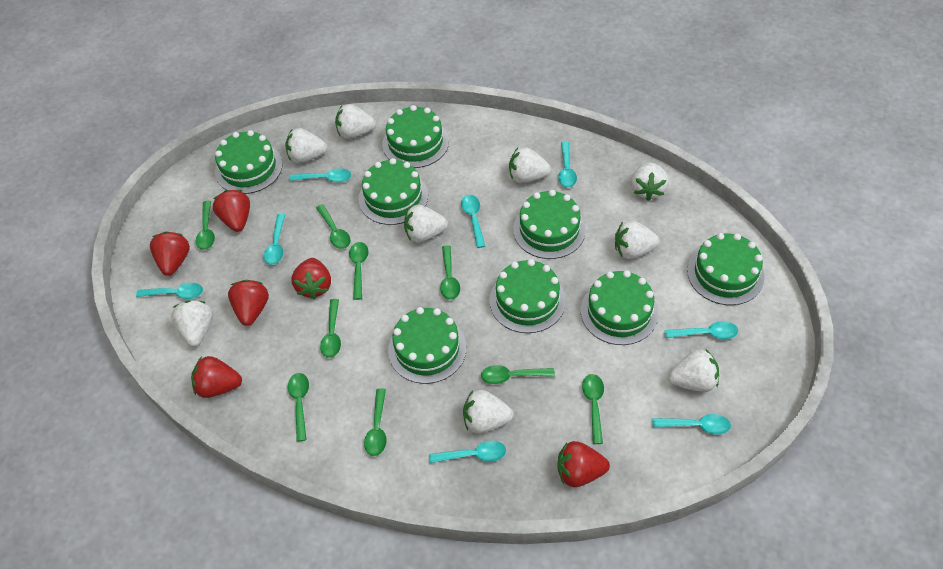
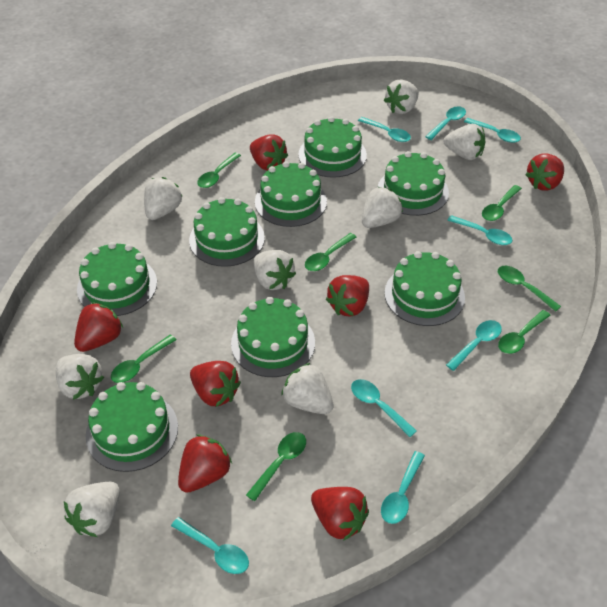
green spoon: [196,201,215,250] [288,373,309,442] [316,204,351,249] [320,299,341,358] [349,242,369,300] [364,388,387,456] [440,245,460,300] [481,365,555,384] [582,374,604,444] = 9 -> [111,334,177,383] [197,153,241,188] [246,432,306,501] [305,233,356,271] [482,185,522,221] [498,266,561,311] [498,310,551,354] = 7
red strawberry: [150,232,190,276] [191,356,242,398] [213,190,250,232] [228,280,269,326] [291,258,331,299] [557,441,610,487] = 6 -> [74,302,123,352] [178,434,232,493] [190,361,241,407] [250,135,288,171] [311,487,369,541] [326,275,369,317] [525,154,564,191] = 7
white strawberry: [171,300,213,347] [285,128,328,163] [335,104,376,139] [404,205,448,243] [463,390,514,433] [509,147,551,183] [615,220,660,259] [631,162,669,201] [668,349,719,392] = 9 -> [56,354,104,400] [64,482,120,537] [144,177,183,220] [254,250,296,290] [281,363,334,414] [362,187,403,228] [384,80,419,114] [444,124,485,160] = 8

